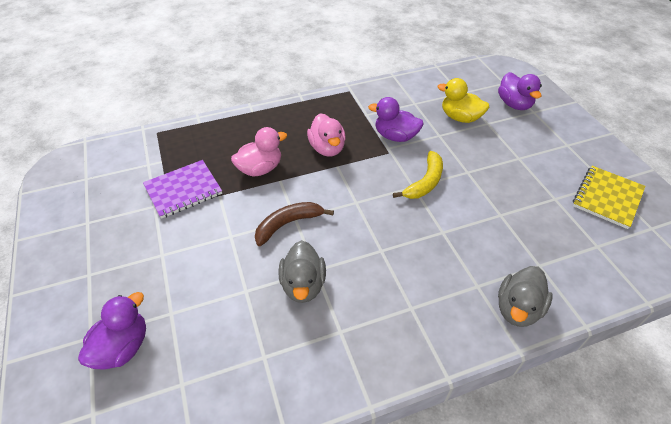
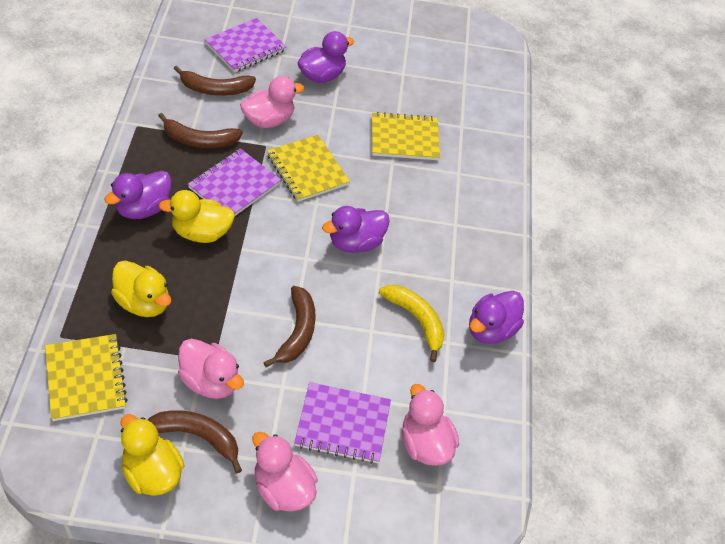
brown banana: [255,202,334,246] = 1 -> [148,410,242,473] [158,113,243,148] [174,66,256,96] [263,286,316,367] = 4
grey duck: [279,240,326,303] [498,266,553,327] = 2 -> none = 0
pink duck: [231,127,287,177] [307,113,346,157] = 2 -> [178,339,244,399] [240,76,304,128] [252,432,318,512] [402,384,459,466] = 4
purple duck: [78,292,146,370] [368,97,424,142] [498,72,542,110] = 3 -> [104,171,171,219] [298,31,354,83] [322,206,390,253] [469,291,524,344] = 4
purple notebook: [143,160,222,219] = 1 -> [188,148,281,216] [205,18,287,72] [294,382,391,464] = 3
yellow duck: [438,78,489,123] = 1 -> [111,261,171,317] [120,414,185,496] [159,190,235,243] = 3
yellow notebook: [573,166,645,229] = 1 -> [45,334,128,421] [267,135,350,202] [372,112,440,160] = 3

